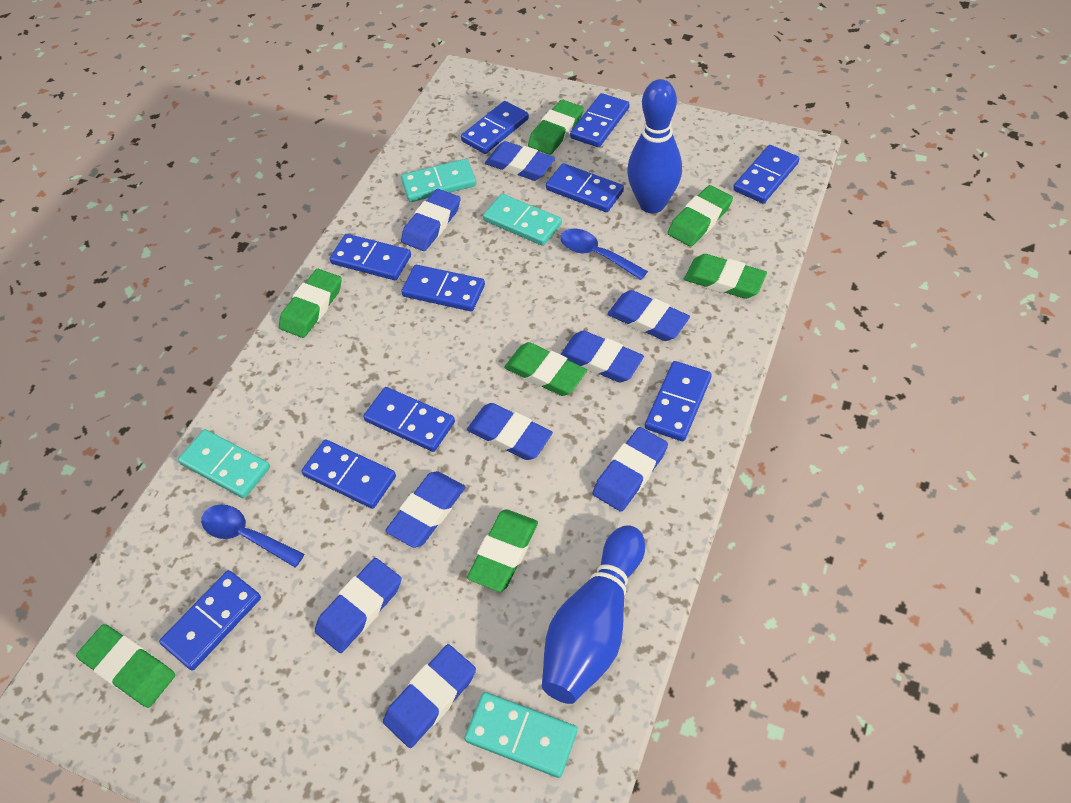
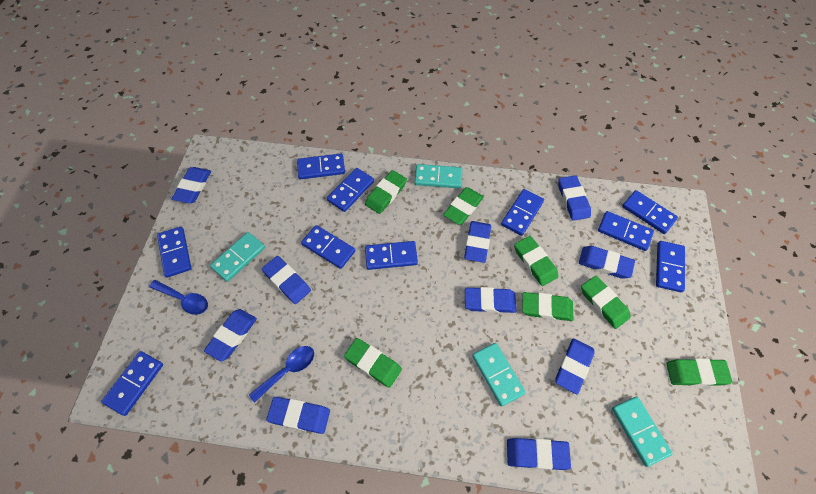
blue bowling pin: [542,525,645,704] [627,79,682,213] = 2 -> none = 0
blue eraser: [315,558,401,653] [383,644,476,748] [385,471,465,548] [401,189,460,251] [467,403,553,460] [485,141,555,181] [560,330,644,382] [593,427,668,512] [608,290,690,341] = 9 -> [172,167,211,203] [204,309,257,361] [262,256,311,304] [266,397,330,434] [464,221,491,263] [465,287,516,313] [507,438,571,470] [555,338,595,394] [558,175,591,221] [579,246,635,279] = 10

